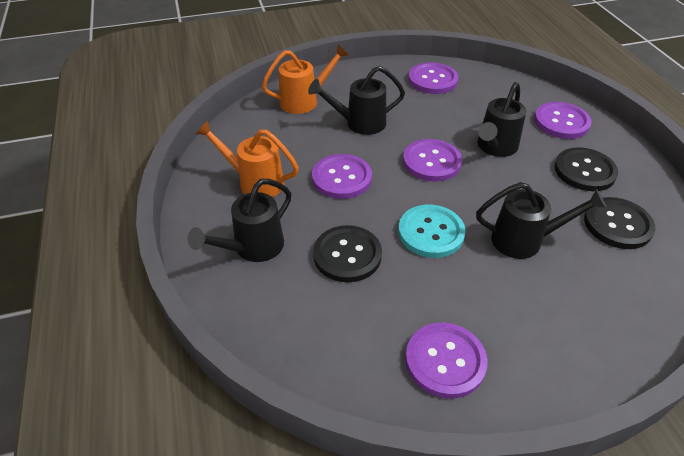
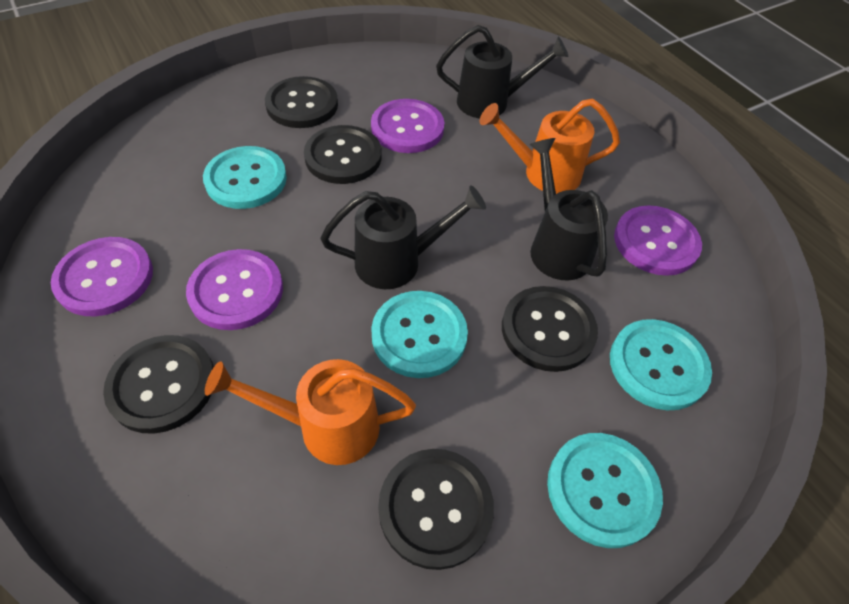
black button: [313,225,382,282] [554,147,618,191] [584,197,656,249] = 3 -> [103,335,214,434] [265,76,338,128] [304,125,382,184] [378,449,494,570] [502,286,598,372] = 5
black watering can: [188,179,292,262] [308,66,405,135] [476,182,607,259] [477,82,526,157] = 4 -> [321,185,486,289] [436,25,569,118] [530,138,608,280] = 3
purple button: [312,154,372,199] [403,139,462,182] [405,323,488,399] [408,62,458,94] [534,102,591,139] = 5 -> [51,237,153,316] [186,249,283,330] [371,99,444,153] [614,205,702,276] = 4
turquoise button: [398,205,466,258] = 1 -> [203,146,287,209] [371,291,468,378] [547,433,663,548] [610,319,712,410] = 4

